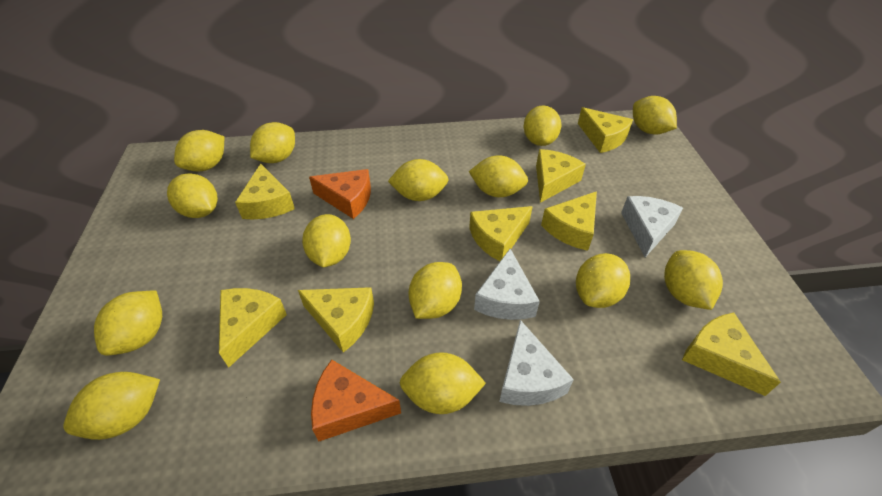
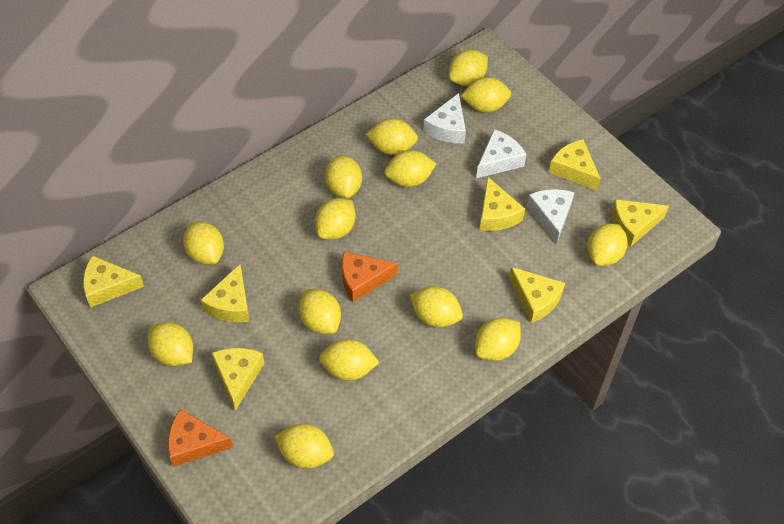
yellow cheese: [219,288,287,367] [235,164,295,219] [298,287,374,353] [469,206,533,261] [536,149,586,203] [541,191,597,251] [578,107,633,153] [682,313,781,396] = 8 -> [83,255,144,307] [200,264,250,323] [212,348,265,411] [480,176,525,231] [509,267,565,323] [549,139,601,191] [612,199,669,247] = 7

